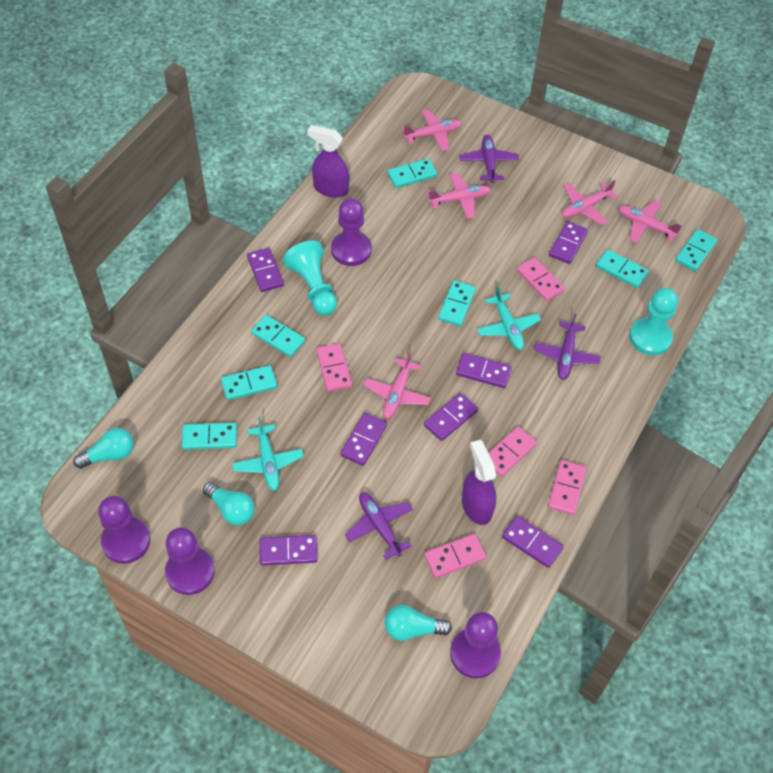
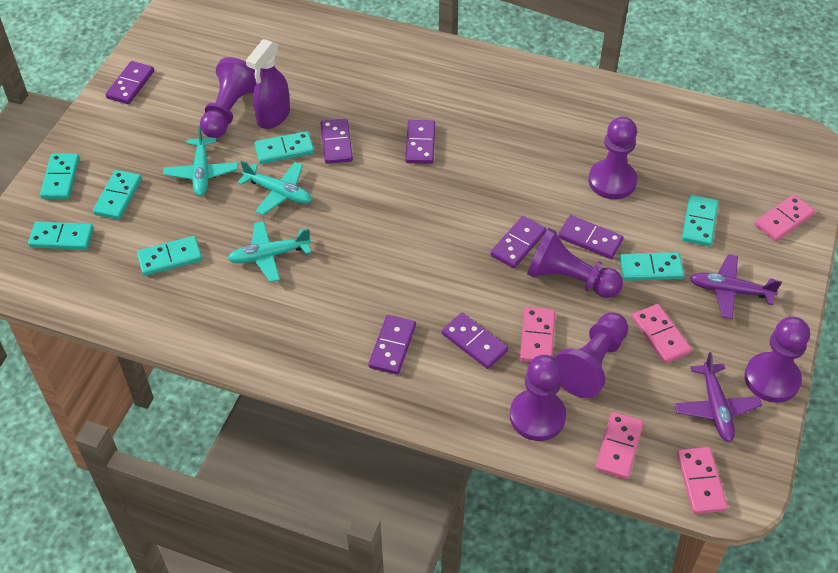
pink plane: [364,352,431,419] [402,109,462,151] [428,173,491,219] [562,180,619,225] [618,200,682,243] = 5 -> none = 0
purple pawn: [98,496,150,564] [165,527,215,595] [331,198,371,266] [450,612,501,679] = 4 -> [200,57,256,138] [510,355,566,441] [527,228,623,298] [555,313,628,398] [589,117,637,199] [744,317,810,403] = 6
purple plane: [345,492,413,559] [460,135,519,183] [534,314,601,380] = 3 -> [674,352,762,442] [690,254,782,319] = 2
purple spray bottle: [307,125,349,198] [462,440,496,525] = 2 -> [246,39,290,129] = 1
turquoise light bulb: [73,428,134,469] [203,482,255,525] [385,605,452,641] = 3 -> none = 0
turquoise pawn: [283,241,337,315] [629,288,678,355] = 2 -> none = 0
turquoise plane: [232,417,304,491] [477,286,541,350] = 2 -> [163,126,238,196] [228,221,311,282] [237,160,312,215] = 3

